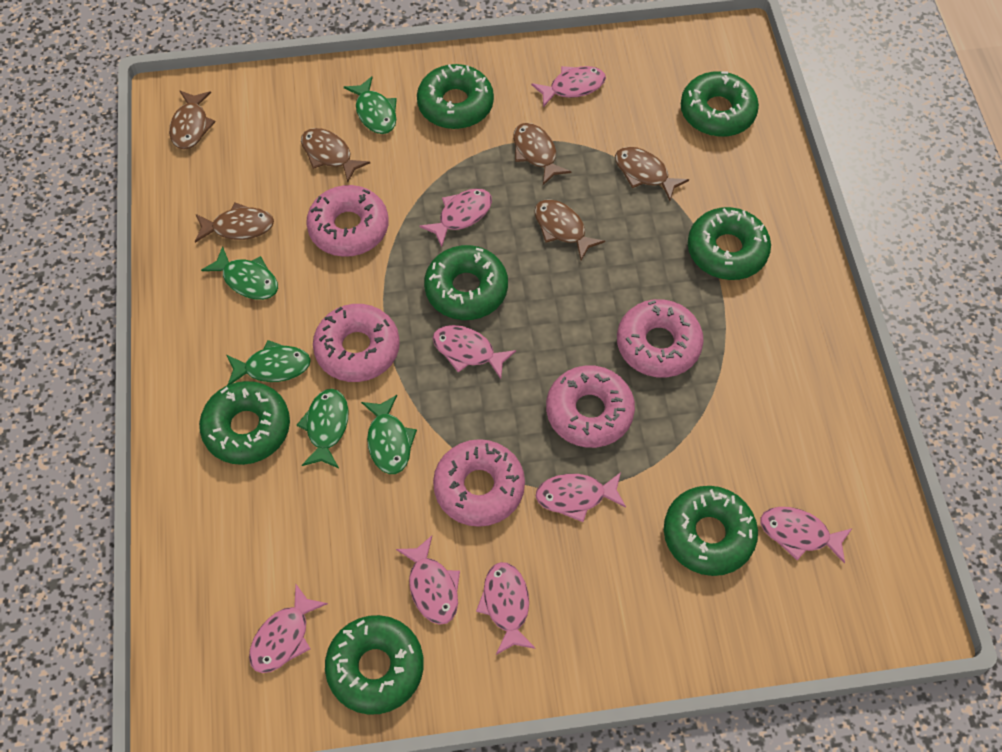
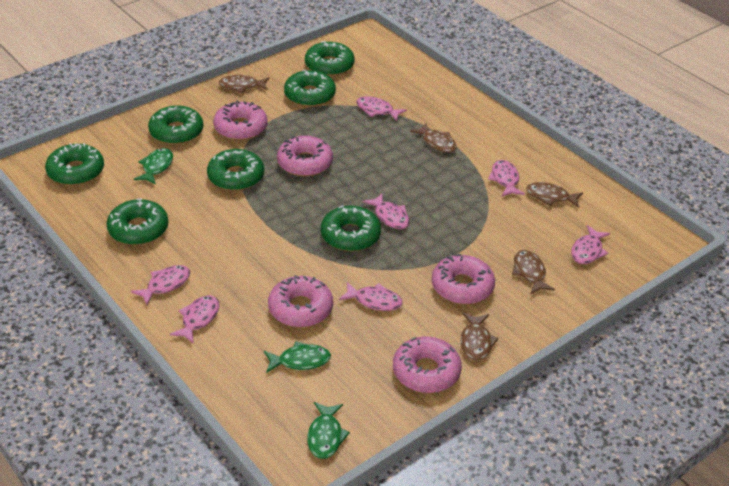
brown fish: [169,91,216,150] [195,202,274,243] [301,128,370,182] [513,123,572,185] [534,199,605,260] [615,147,689,201] = 6 -> [219,75,269,93] [410,123,457,152] [460,313,499,361] [512,250,555,294] [526,182,583,208] = 5
green fish: [201,246,278,300] [227,340,311,385] [297,389,349,468] [344,76,397,134] [361,395,417,474] = 5 -> [134,148,173,185] [264,341,331,373] [307,402,350,459] = 3
pink fish: [249,584,328,673] [396,536,460,625] [419,188,492,247] [433,325,516,379] [476,562,536,655] [531,66,606,107] [536,472,626,522] [760,507,853,564] = 8 -> [131,265,190,305] [169,295,219,344] [339,282,403,311] [356,96,407,121] [363,193,410,229] [488,160,525,197] [571,225,610,264] = 7

